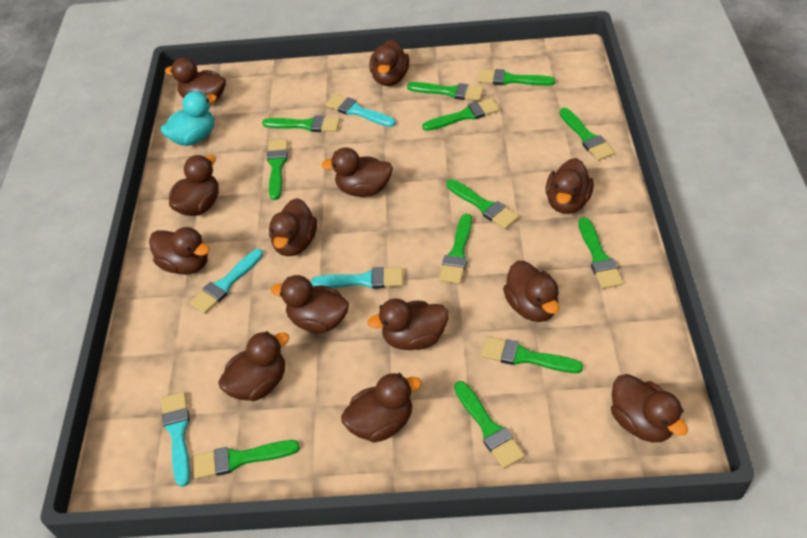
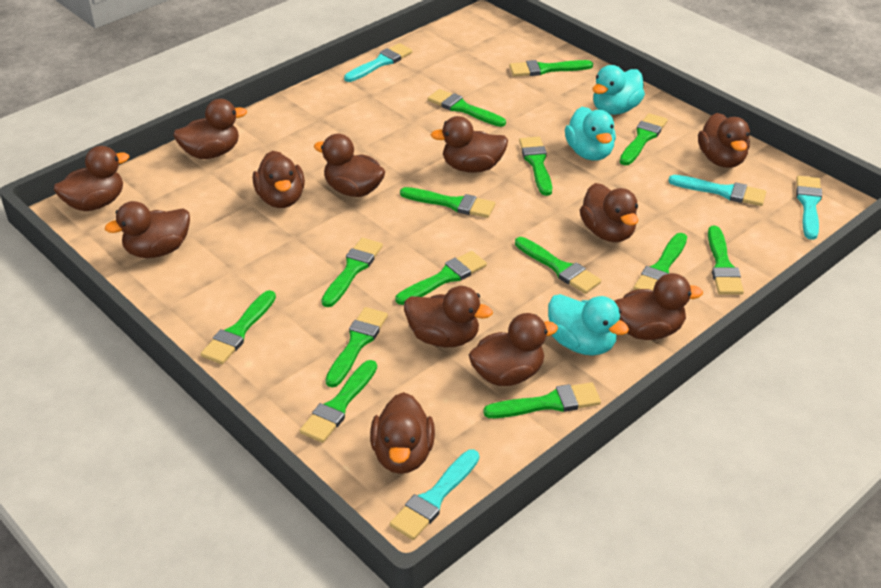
brown duck: [149,227,210,275] [165,57,226,100] [169,155,219,216] [218,331,289,401] [269,198,317,256] [271,275,349,333] [321,148,393,197] [341,373,422,443] [367,299,449,350] [369,39,409,86] [503,261,559,322] [546,158,594,214] [611,374,688,442] = 13 -> [54,146,129,211] [105,201,190,258] [173,99,247,159] [253,151,305,208] [314,134,385,197] [370,392,435,474] [404,286,493,347] [431,116,508,173] [469,313,558,386] [580,183,638,242] [614,273,703,340] [698,113,750,168] = 12
green brush: [193,440,300,479] [262,115,340,132] [267,139,288,200] [407,82,484,101] [422,98,499,131] [439,214,472,284] [446,179,519,229] [454,381,525,469] [478,69,555,86] [481,337,583,373] [559,108,615,161] [579,217,623,289] = 12 -> [201,290,276,364] [300,360,377,443] [321,238,383,307] [326,307,388,388] [395,251,487,305] [400,187,495,218] [428,89,506,127] [483,382,601,418] [509,60,593,76] [515,237,601,294] [519,137,552,196] [620,113,668,165] [633,233,687,291] [708,226,744,295] = 14
turquoise duck: [161,91,217,146] = 1 -> [548,294,629,356] [565,107,616,161] [593,65,645,115] = 3

